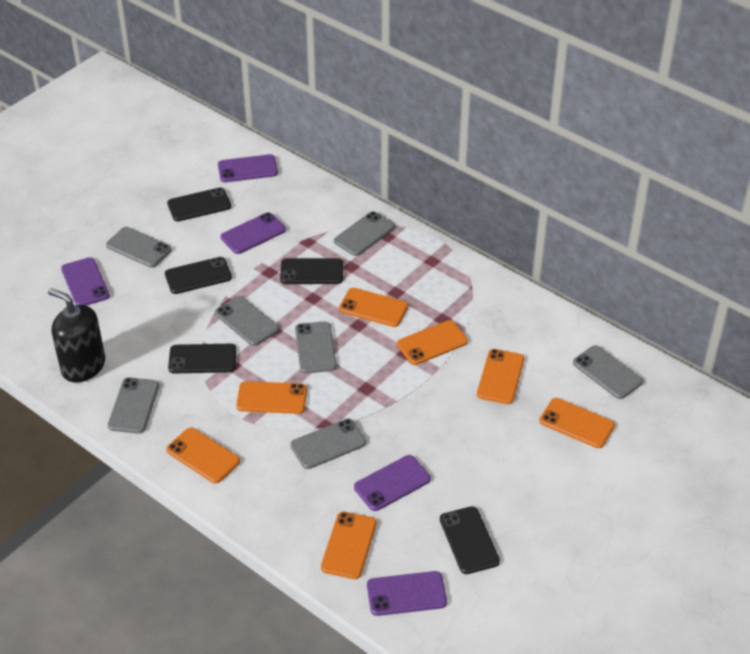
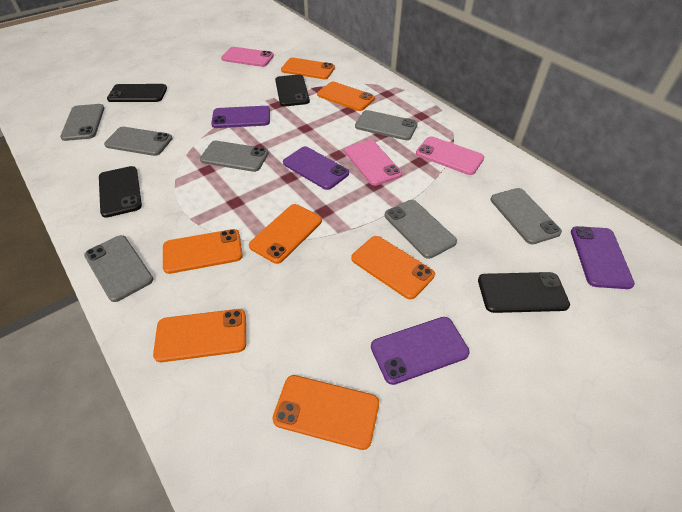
black phone: [165,257,232,294] [167,187,231,222] [168,344,236,374] [280,258,343,284] [440,506,500,574] = 5 -> [99,166,142,218] [107,84,167,102] [275,75,310,106] [478,272,570,313] = 4
black soap dispenser: [48,288,105,383] = 1 -> none = 0
pink phone: none = 0 -> [221,47,274,67] [345,140,402,186] [416,136,484,175] = 3
purple phone: [61,257,110,305] [218,154,278,182] [221,212,286,254] [354,455,431,511] [367,571,447,616] = 5 -> [211,106,270,128] [283,146,349,190] [371,317,470,385] [571,226,635,289] = 4

